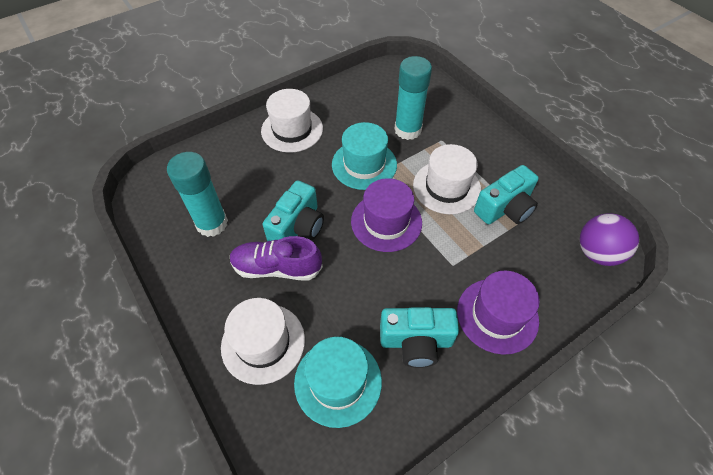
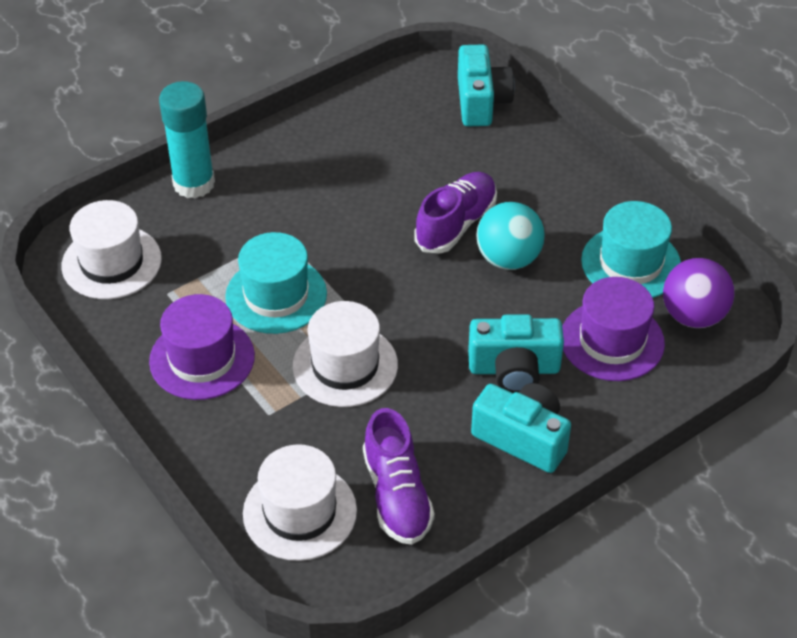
purple shoe: [230,236,323,281] = 1 -> [363,408,435,545] [414,172,497,254] = 2
turquoise ball: none = 0 -> [476,202,545,270] = 1
turquoise glue stick: [167,152,228,237] [394,56,432,140] = 2 -> [159,81,215,198] = 1

